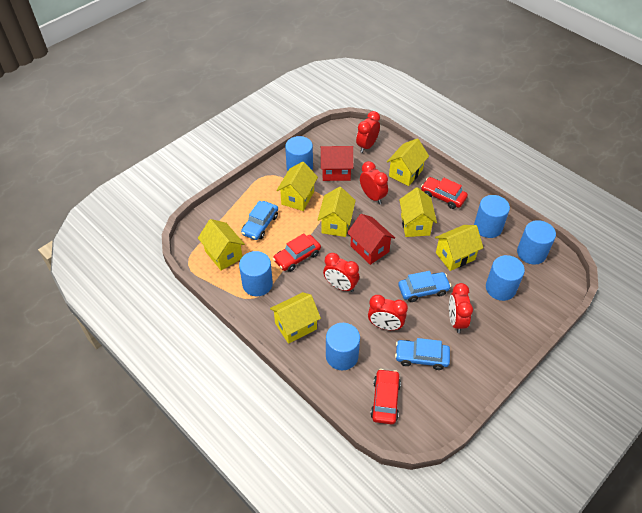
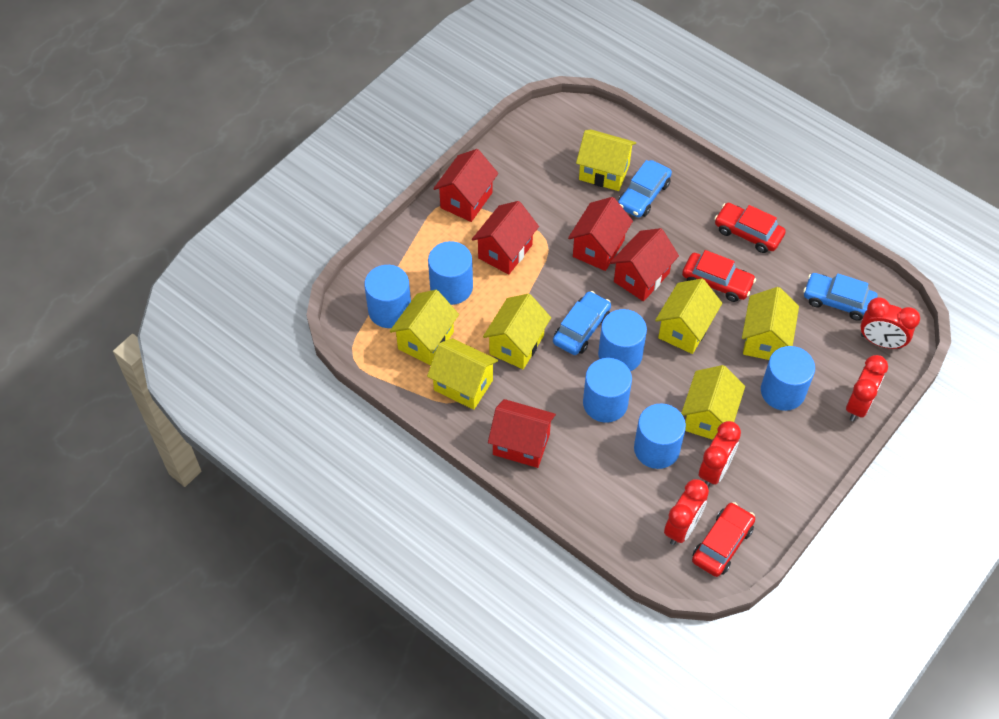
red clock: [323,253,359,292] [356,111,380,153] [360,161,388,204] [368,295,408,330] [449,283,473,333] = 5 -> [664,479,709,545] [699,421,741,487] [846,355,888,421] [861,297,920,349] = 4
red house: [321,146,353,181] [347,214,395,265] = 2 -> [433,149,498,222] [472,201,539,275] [488,399,556,468] [568,197,633,271] [610,228,679,301] = 5

